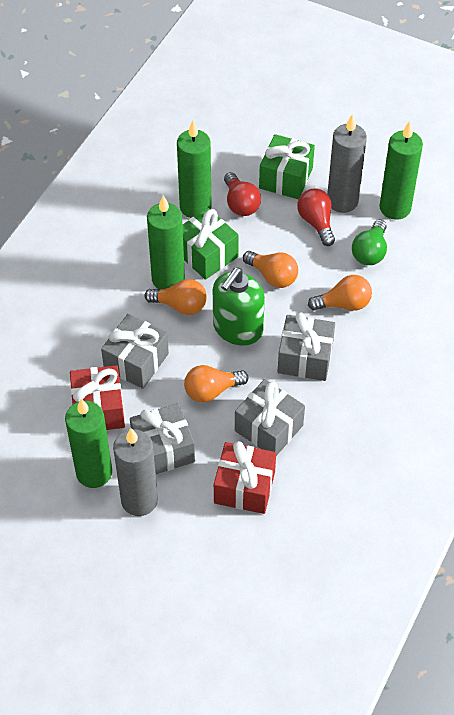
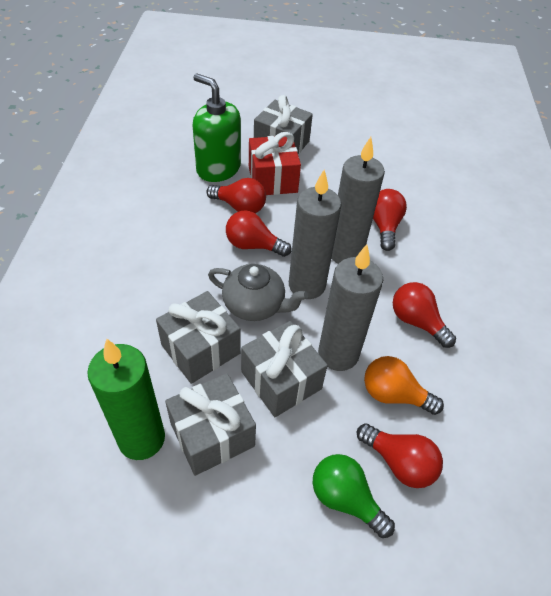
green candle: [65,398,112,488] [147,195,185,289] [177,121,211,218] [380,121,423,220] = 4 -> [87,339,165,460] = 1
green gift: [182,208,239,280] [259,134,315,199] = 2 -> none = 0
grey candle: [113,428,158,516] [327,114,367,213] = 2 -> [289,170,342,299] [318,244,383,371] [331,137,385,264] = 3
grey teapot: none = 0 -> [208,264,308,321] = 1
orange light bulb: [145,279,207,315] [184,365,248,403] [243,251,298,288] [308,275,372,311] = 4 -> [364,356,444,415] = 1
red gift: [70,365,125,430] [214,441,276,514] = 2 -> [249,132,301,195] = 1
red light bulb: [224,172,261,216] [297,188,335,246] = 2 -> [206,178,266,213] [226,210,292,257] [357,423,443,488] [373,189,407,251] [393,282,456,348] = 5

